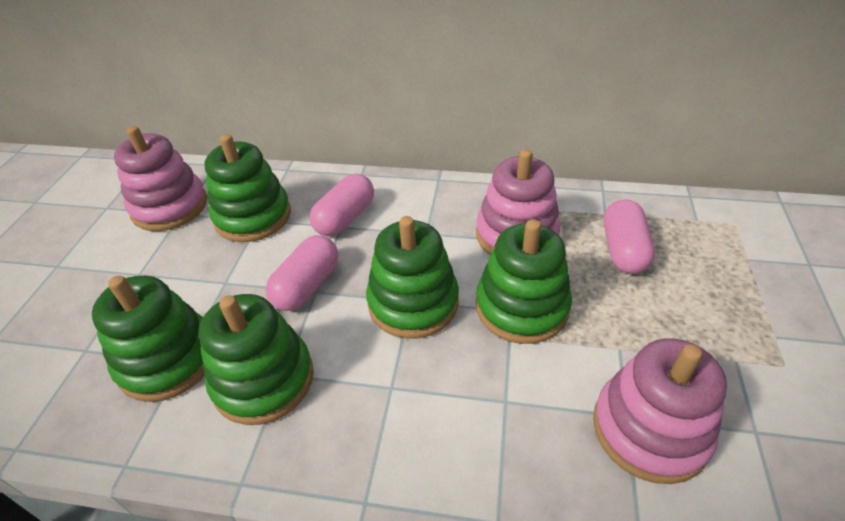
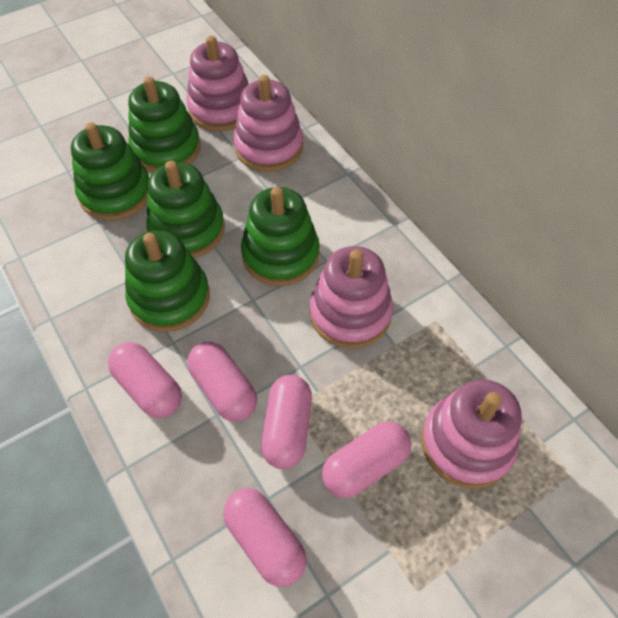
pink capsule: [265,235,338,311] [309,174,374,236] [604,199,655,274] = 3 -> [108,342,182,418] [187,342,257,422] [223,488,307,587] [261,375,312,469] [322,422,411,498] = 5
pink stacking toy: [114,126,207,231] [476,149,561,255] [593,338,727,484] = 3 -> [186,36,249,131] [233,75,303,172] [310,246,393,349] [421,379,522,489] = 4

